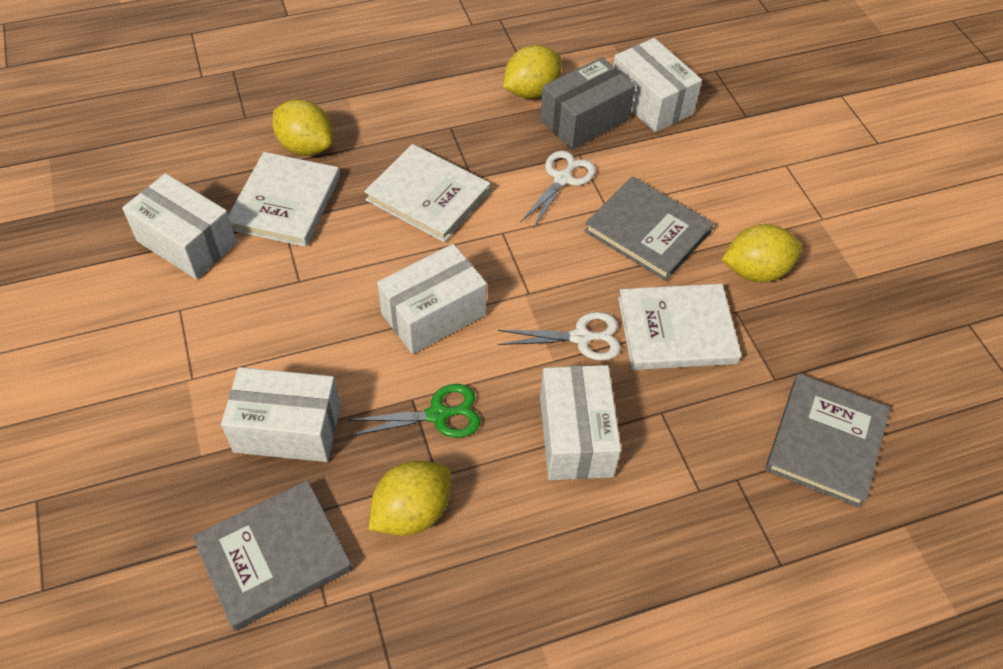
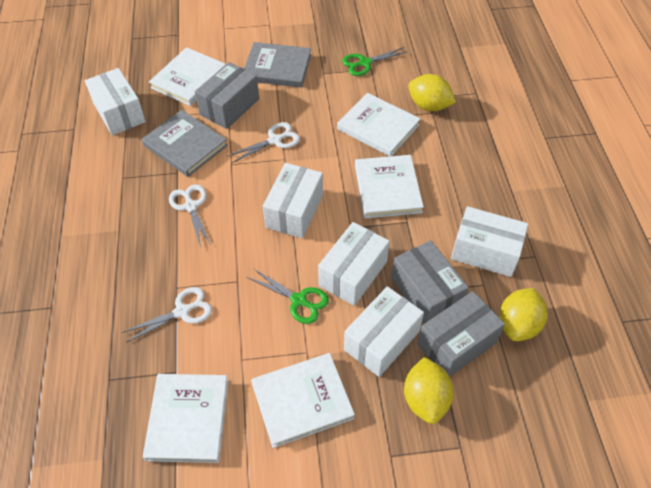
green scissors: [349,384,481,438] = 1 -> [247,268,329,324] [342,47,407,76] = 2
grey book: [193,480,352,631] [584,177,714,281] [765,374,890,508] = 3 -> [142,110,228,177] [244,42,311,88] = 2
grey box: [540,57,635,150] = 1 -> [195,62,259,129] [392,240,469,324] [417,291,505,377] = 3
white book: [228,152,340,247] [364,144,490,242] [618,284,741,370] = 3 -> [143,374,228,463] [149,47,226,106] [251,353,355,448] [337,93,421,156] [355,155,424,218] = 5
white scissors: [498,312,621,361] [521,150,596,229] = 2 -> [122,287,212,343] [169,184,211,248] [227,122,300,163] = 3
yellow lemon: [272,100,333,156] [369,461,451,536] [503,45,562,99] [722,224,802,283] = 4 -> [404,357,454,424] [408,74,456,111] [500,288,548,341] = 3

